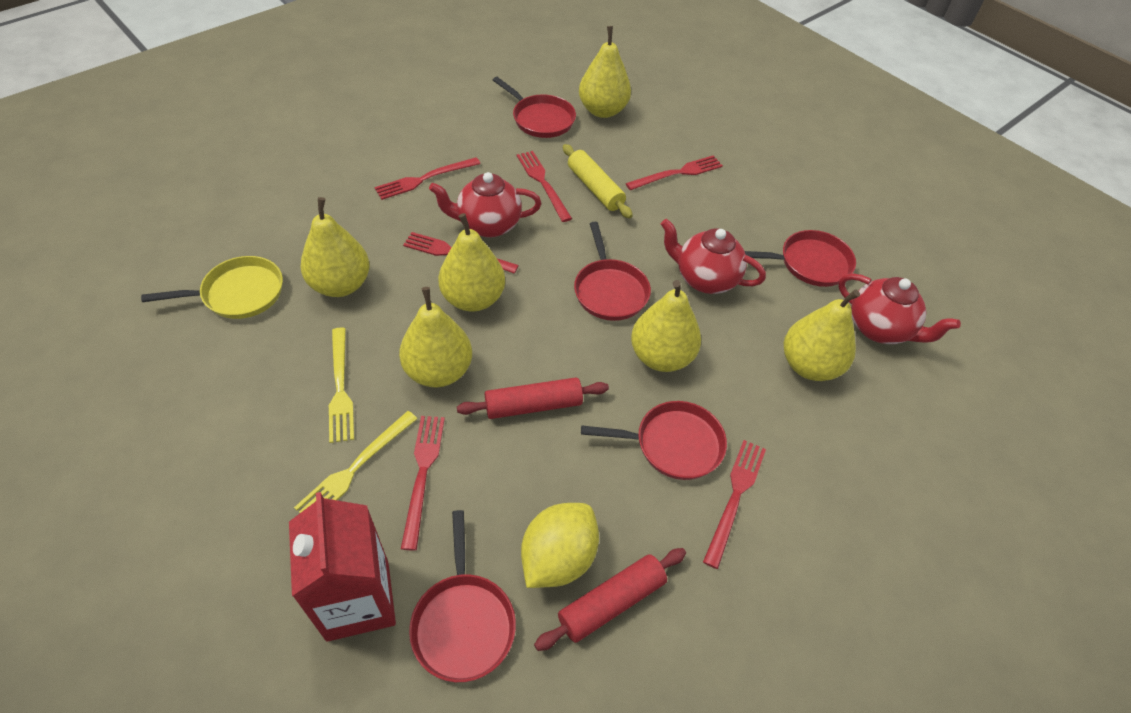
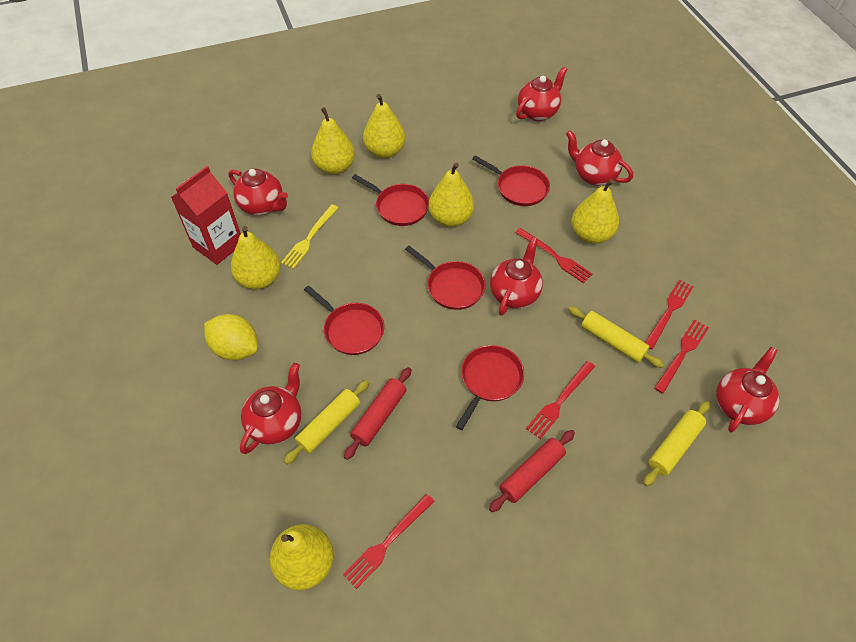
red fork: [374,157,480,200] [401,416,445,551] [403,232,519,274] [517,151,572,222] [626,155,723,190] [703,440,766,569] = 6 -> [343,494,435,589] [515,228,593,284] [526,361,595,439] [645,280,694,350] [654,320,709,394] = 5
red teapot: [429,172,541,238] [661,219,766,294] [838,273,961,344] = 3 -> [228,169,288,215] [240,363,301,454] [490,237,543,316] [516,67,568,121] [566,130,633,186] [716,347,780,432] = 6
yellow fork: [294,411,418,513] [329,327,354,443] = 2 -> [281,204,338,269] = 1
yellow pan: [141,256,283,319] = 1 -> none = 0
yellow rolling pin: [563,144,633,219] = 1 -> [284,380,370,464] [568,306,664,368] [643,401,710,487] = 3

